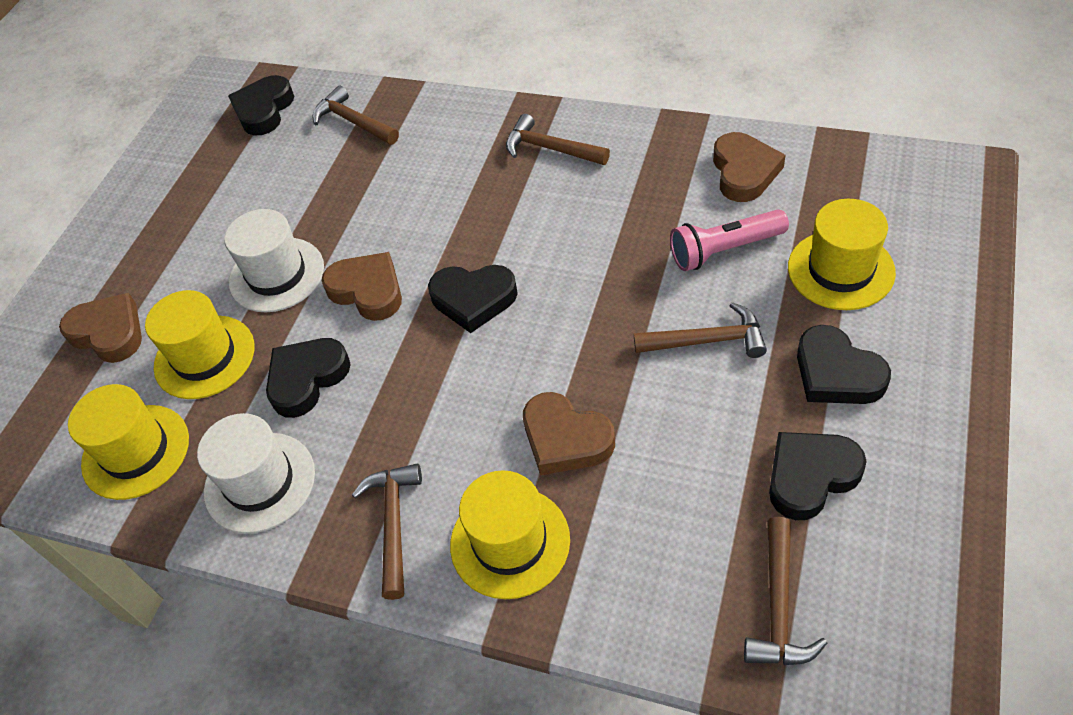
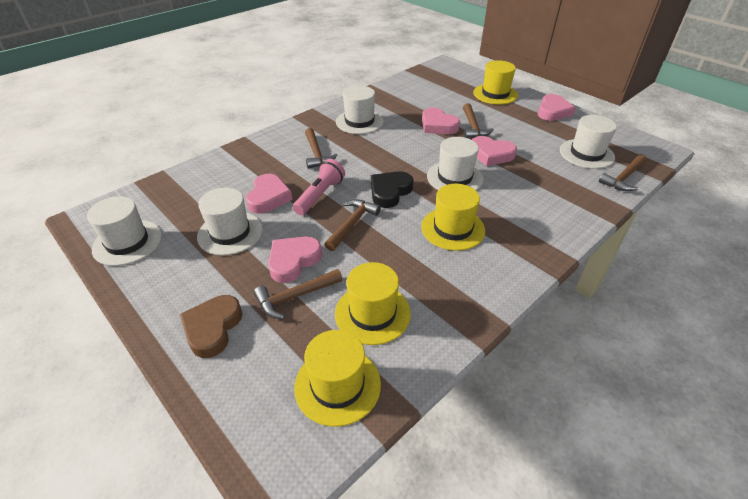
black heart: [228,75,294,135] [266,338,351,418] [428,265,518,333] [769,432,867,520] [797,325,891,404] = 5 -> [371,171,413,208] = 1
brown heart: [59,293,142,363] [322,252,402,321] [523,392,615,475] [713,132,786,202] = 4 -> [180,295,243,358] = 1
pink heart: none = 0 -> [246,174,293,214] [268,236,322,283] [422,107,460,134] [472,136,517,166] [538,94,576,121] = 5
white hat: [197,413,315,534] [224,209,324,313] = 2 -> [87,196,162,266] [197,188,263,256] [336,86,384,134] [427,137,483,190] [560,115,617,169] = 5

